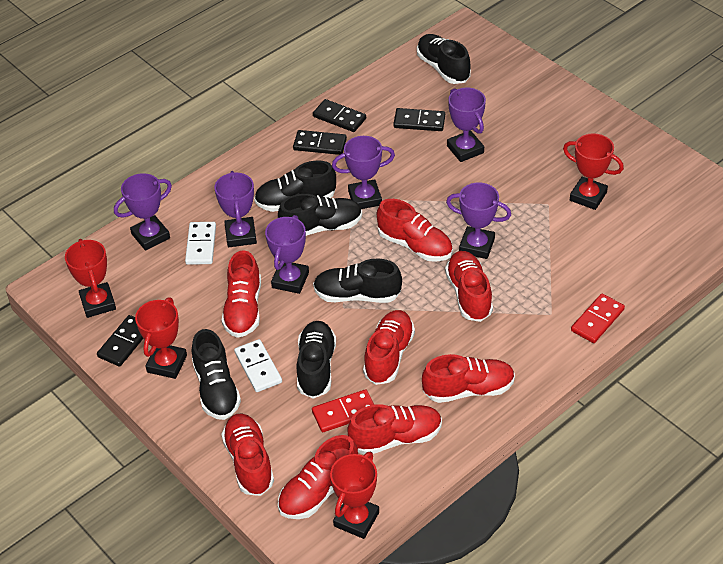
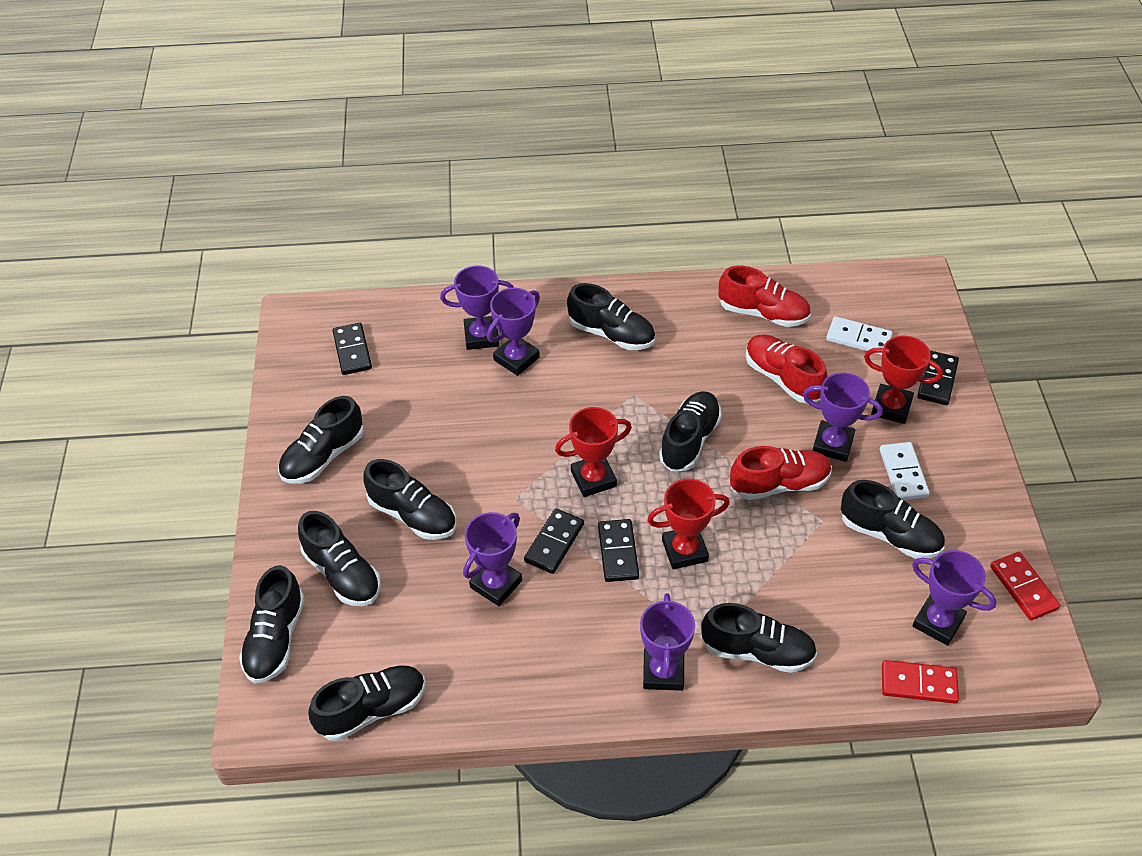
black shoe: [192,329,241,420] [254,160,336,212] [278,194,362,236] [296,321,336,399] [313,259,402,303] [417,34,471,84] = 6 -> [239,565,305,684] [278,396,364,484] [298,511,381,606] [308,665,425,741] [363,459,456,540] [567,283,655,350] [659,391,722,471] [701,603,817,673] [841,480,945,559] = 9
red shoe: [222,250,261,338] [222,414,274,496] [278,435,358,519] [347,404,442,454] [363,310,415,385] [377,199,453,262] [422,354,515,403] [445,251,493,322] = 8 -> [719,266,811,327] [730,446,832,500] [746,335,828,403] = 3
red trophy: [65,239,116,318] [135,297,187,379] [330,452,379,539] [563,133,624,210] = 4 -> [555,407,632,497] [647,479,730,569] [864,336,943,424] = 3

